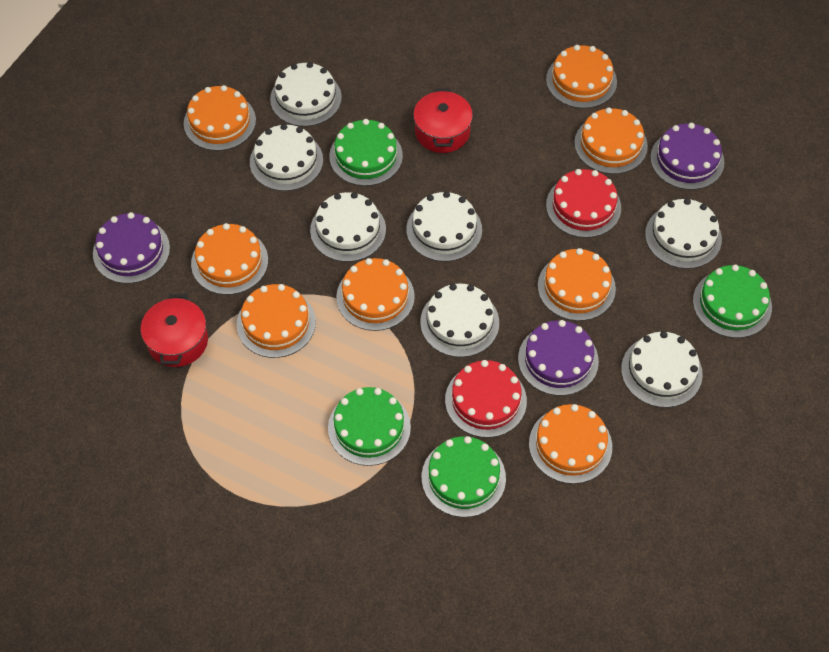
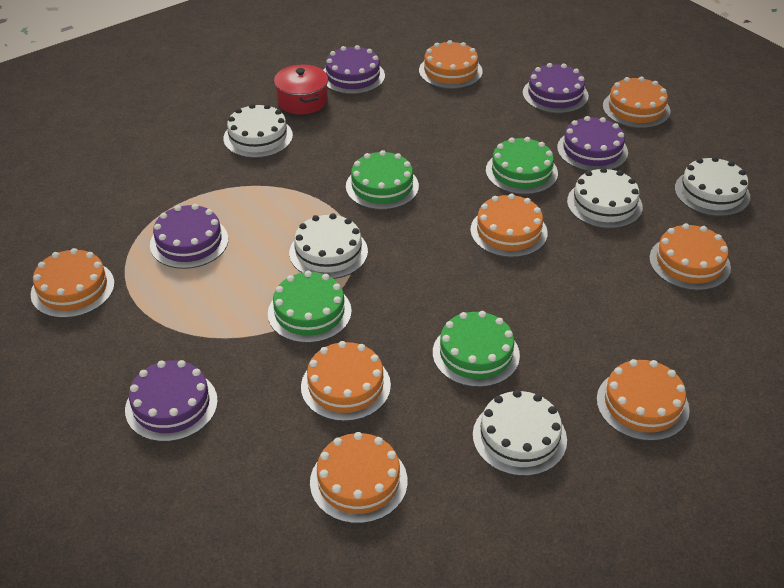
purple cake: [93,212,170,283] [518,320,599,396] [650,123,724,190] = 3 -> [125,360,218,442] [150,204,228,269] [323,45,385,94] [523,63,589,113] [557,116,628,171] = 5
red cake: [445,360,527,438] [546,169,621,238] = 2 -> none = 0
red pot: [141,294,208,367] [413,89,473,153] = 2 -> [274,65,328,114] = 1
white cake: [250,124,323,191] [270,62,342,127] [310,192,386,262] [406,191,482,262] [420,284,499,357] [621,331,703,408] [645,198,722,269] = 7 -> [223,104,293,158] [289,213,368,279] [473,390,567,476] [567,167,643,229] [675,156,750,216] = 5

